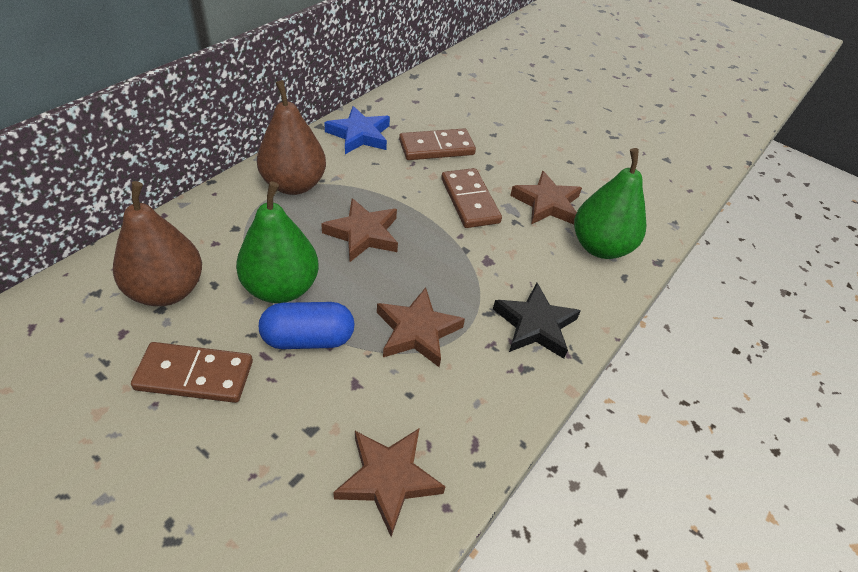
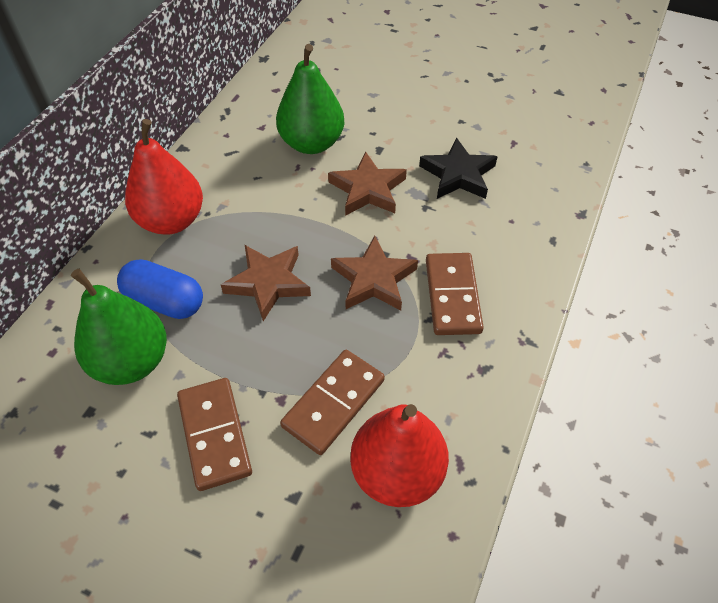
blue star: [324,106,390,154] = 1 -> none = 0
brown pear: [113,181,202,306] [257,80,326,195] = 2 -> none = 0
brown star: [321,198,398,262] [333,429,446,537] [377,287,465,367] [510,171,582,224] = 4 -> [221,245,311,321] [328,152,407,216] [331,236,418,310] = 3
red pear: none = 0 -> [125,119,203,235] [350,404,449,507] = 2

